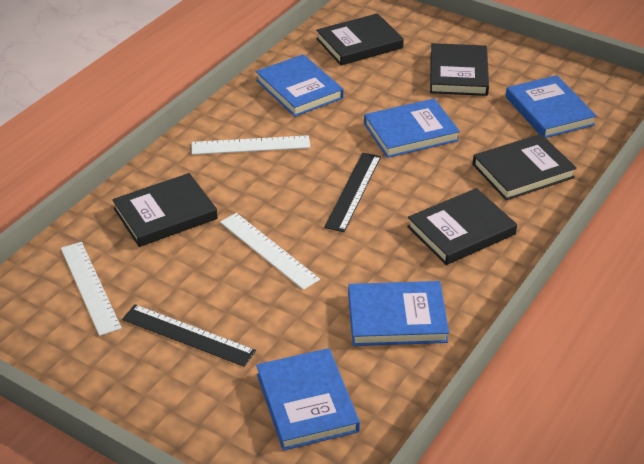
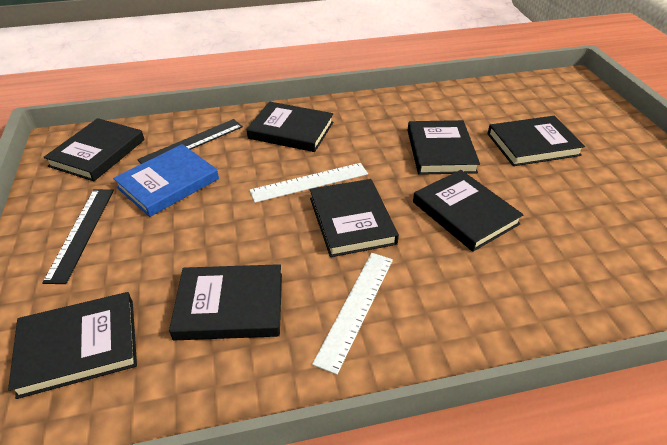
black book: [112,173,218,247] [316,13,404,65] [407,188,517,265] [430,43,489,96] [472,134,577,200] = 5 -> [8,292,137,399] [44,118,145,181] [169,264,282,340] [246,101,333,152] [310,179,399,257] [407,120,480,175] [413,170,524,252] [487,116,585,166] = 8
blue book: [256,54,344,117] [256,348,360,451] [348,281,449,346] [364,99,460,158] [506,75,597,138] = 5 -> [113,144,219,217] = 1
white ruler: [61,242,122,336] [192,135,310,155] [220,213,320,290] = 3 -> [249,163,368,203] [312,253,393,375] = 2

